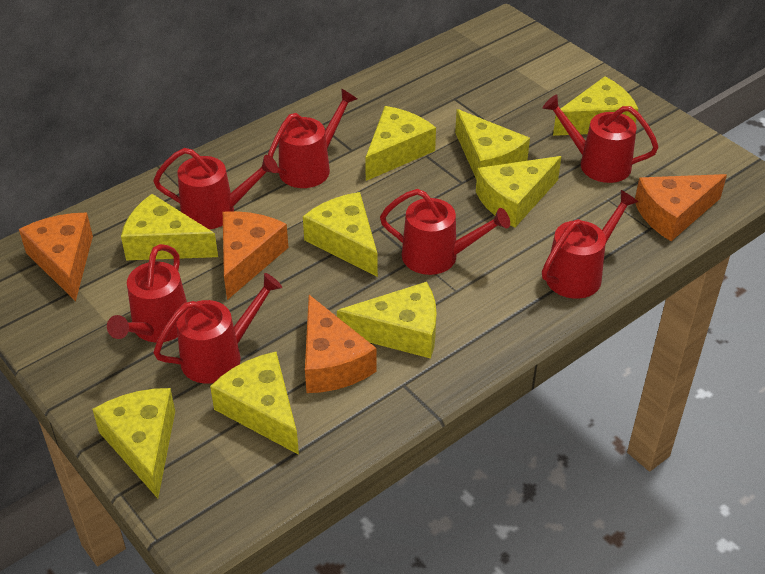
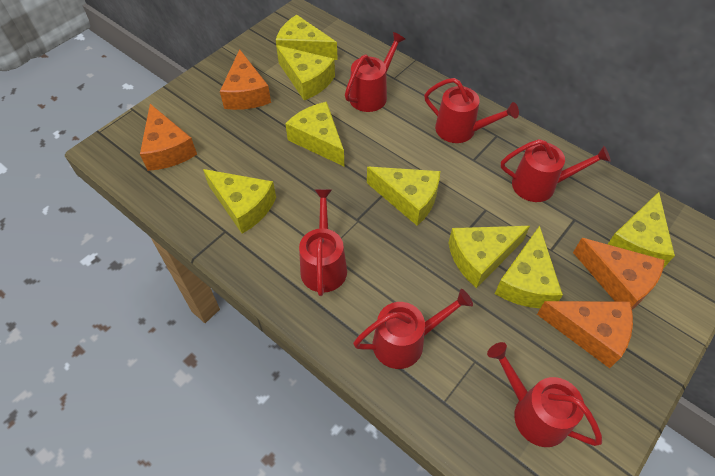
red watering can: [107,244,187,343] [153,148,278,230] [153,273,282,384] [268,89,357,188] [380,189,510,275] [542,190,638,299] [543,94,659,183] = 7 -> [299,189,347,296] [345,32,406,112] [353,289,473,369] [424,78,519,143] [487,342,602,447] [501,139,611,202] = 6
yellow cheese: [92,388,175,498] [121,194,218,260] [210,352,299,455] [303,192,378,277] [337,282,437,359] [365,106,436,181] [455,109,530,180] [476,156,561,227] [553,76,638,136] = 9 -> [203,169,276,234] [276,15,338,60] [276,45,335,100] [285,102,344,166] [367,167,440,226] [448,226,530,288] [495,226,563,308] [608,192,675,269] = 8

